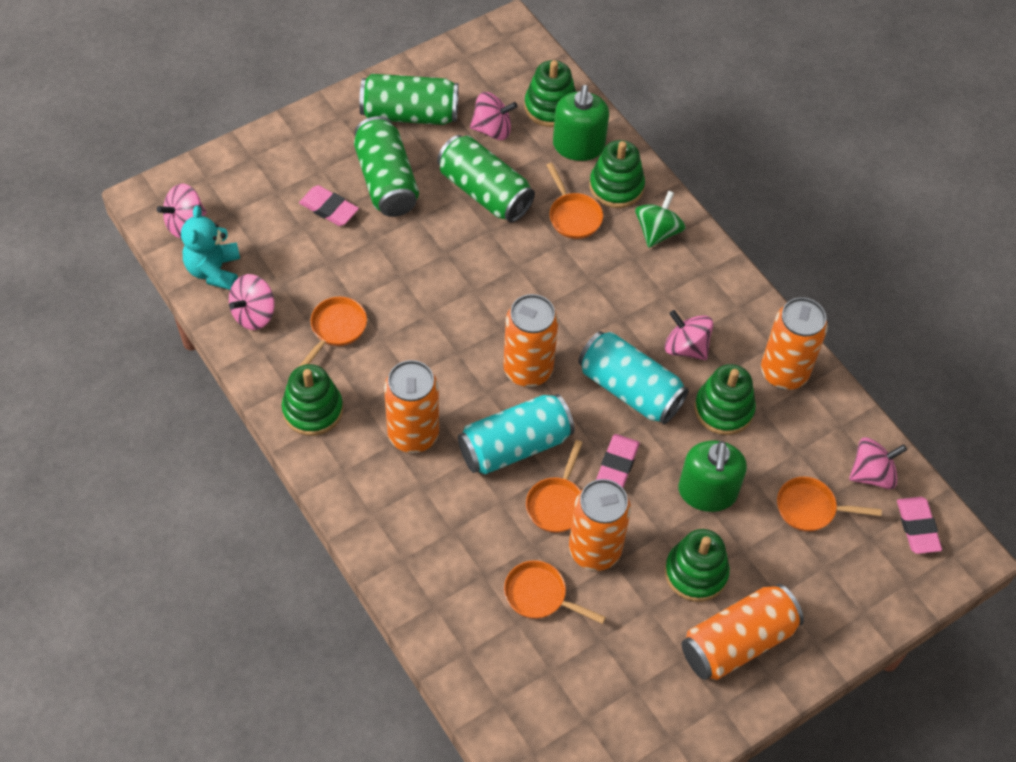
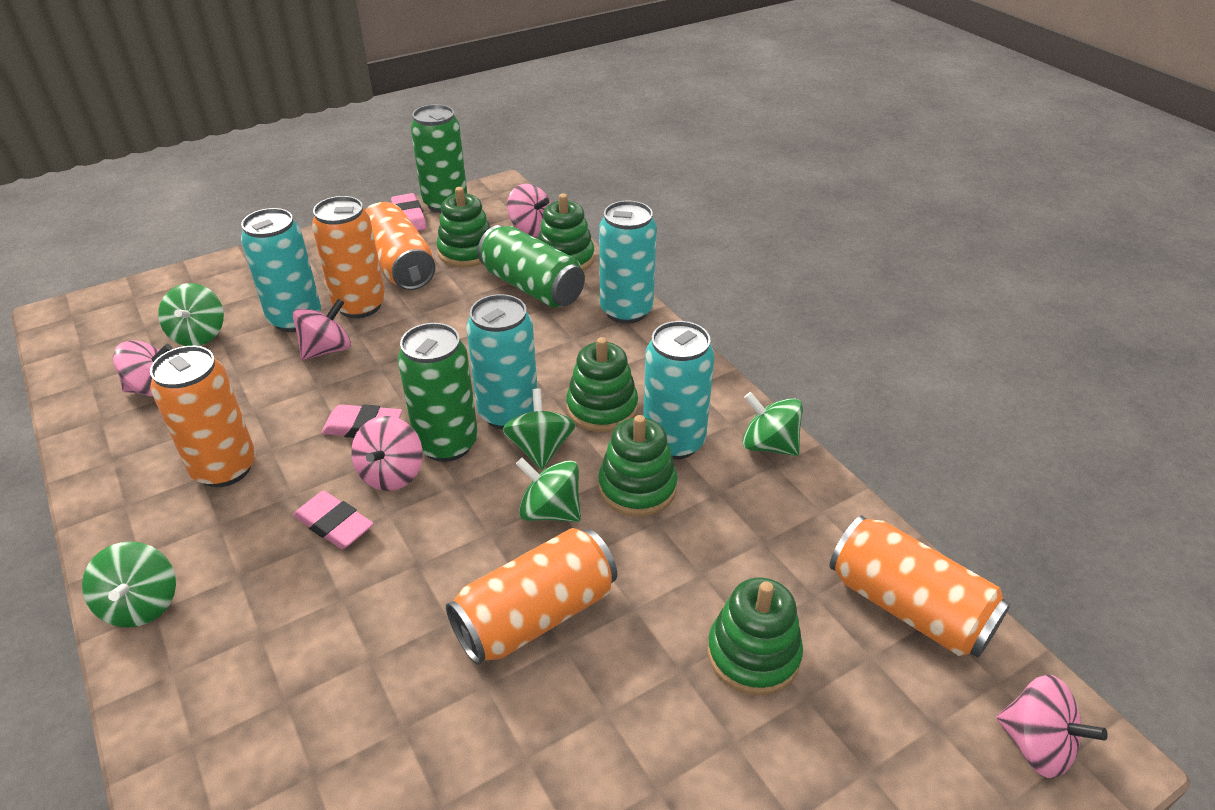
green soap dispenser: [553,85,609,161] [678,440,747,512] = 2 -> none = 0
green spinning top: [635,190,686,248] = 1 -> [82,541,176,628] [158,283,224,346] [503,389,575,470] [516,458,581,522] [742,392,803,456] = 5
orange pan: [299,297,367,366] [504,560,606,624] [526,440,583,533] [546,163,603,239] [777,477,882,532] = 5 -> none = 0
turquoise can: [458,394,575,475] [578,331,689,424] = 2 -> [241,208,321,332] [466,294,537,430] [599,201,657,324] [643,321,715,460] = 4
turquoise teddy bear: [181,206,240,290] = 1 -> none = 0

